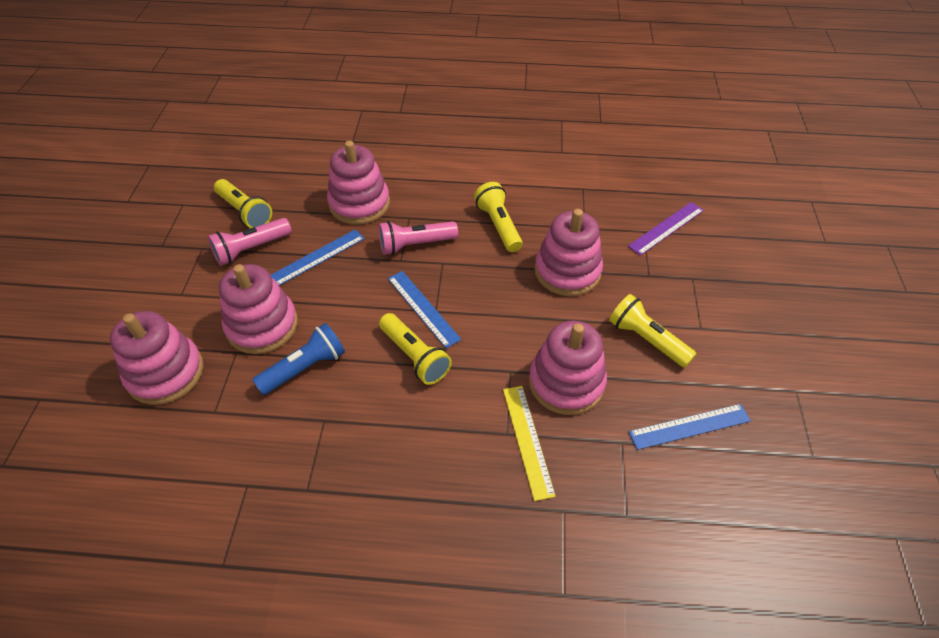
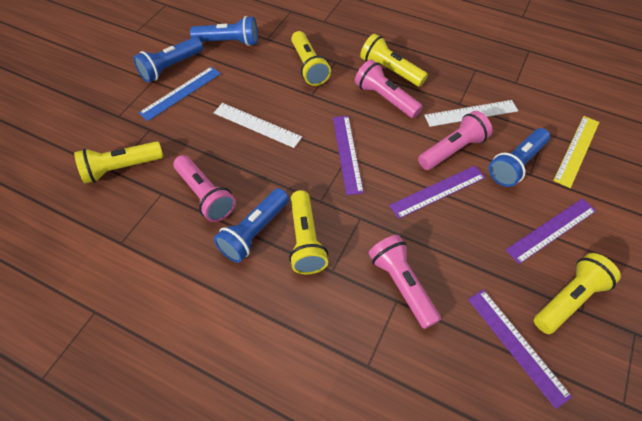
blue flashlight: [253,323,345,395] = 1 -> [133,37,203,82] [190,16,258,46] [214,188,289,263] [489,128,550,187] = 4
blue ruler: [271,229,365,286] [388,271,461,348] [629,404,751,450] = 3 -> [139,66,221,121] = 1
pink flashlight: [208,218,292,266] [379,221,458,255] = 2 -> [174,155,236,222] [355,59,423,118] [369,235,441,329] [418,111,492,170] = 4
pink stacking toy: [110,311,204,405] [219,264,298,354] [327,141,390,225] [529,321,607,415] [535,209,603,296] = 5 -> none = 0
purple ruler: [628,202,704,256] = 1 -> [333,116,364,195] [389,166,486,219] [468,290,572,409] [506,198,596,264] = 4
white ruler: none = 0 -> [214,103,302,148] [424,100,518,127] = 2
yellow flashlight: [214,179,272,228] [379,313,452,385] [474,182,523,252] [609,294,696,368] = 4 -> [74,141,163,183] [289,190,328,274] [291,31,331,86] [360,34,428,87] [534,253,621,334] = 5

